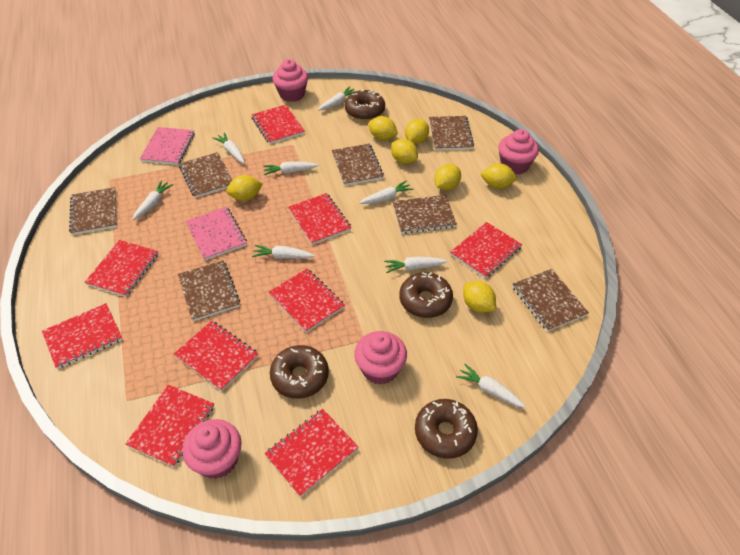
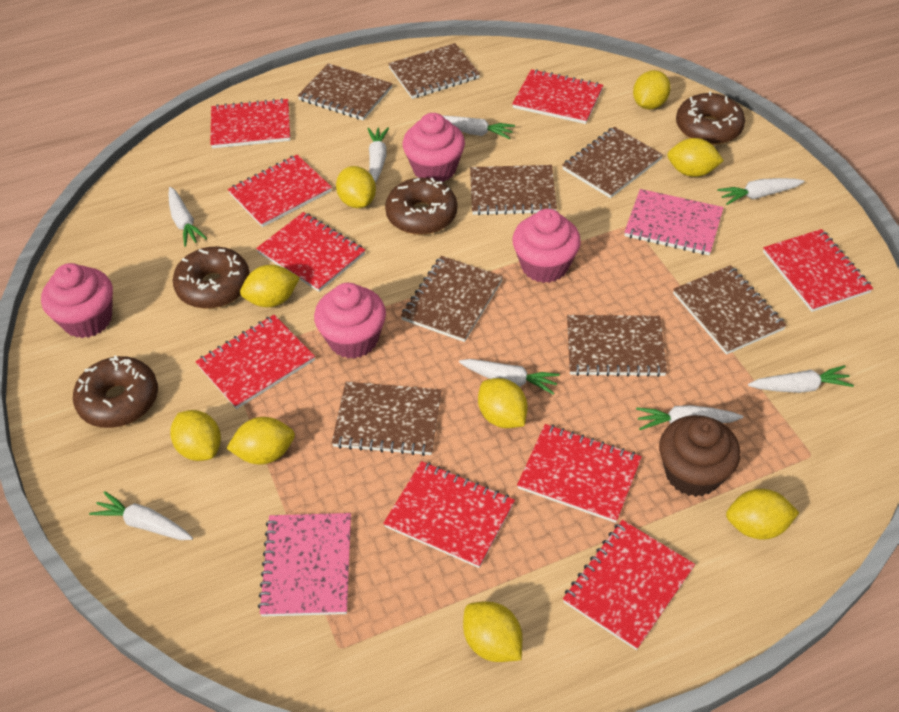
brown cupcake: none = 0 -> [659,415,740,497] = 1
brown notebook: [69,187,117,235] [178,260,240,321] [179,152,233,198] [332,144,384,186] [392,195,457,234] [429,116,474,150] [512,269,589,332] = 7 -> [297,63,393,120] [332,382,442,456] [388,43,480,99] [401,256,503,342] [470,165,557,215] [562,127,663,198] [567,315,667,377] [673,265,787,355] = 8
yellow lemon: [226,175,263,201] [368,116,398,140] [391,139,418,164] [405,119,429,144] [434,164,461,191] [463,281,496,313] [480,163,517,189] = 7 -> [170,410,221,461] [226,417,295,464] [240,265,300,307] [336,166,376,208] [463,601,522,662] [478,378,528,428] [633,70,671,110] [667,138,724,177] [726,489,799,540] = 9

